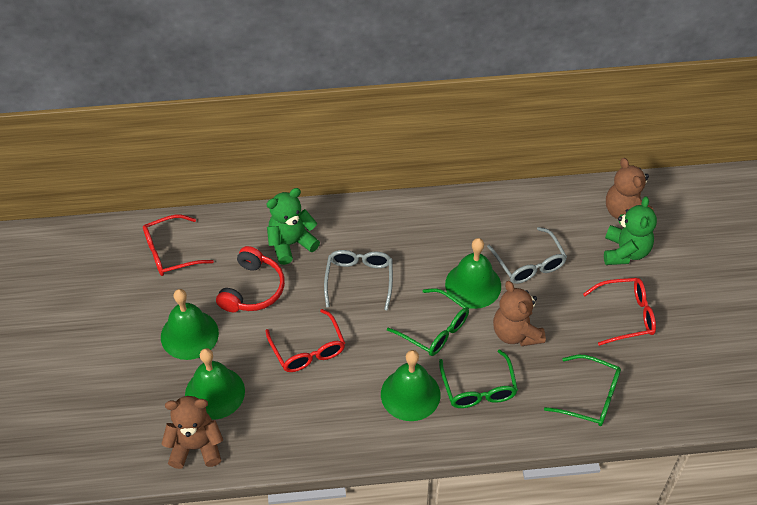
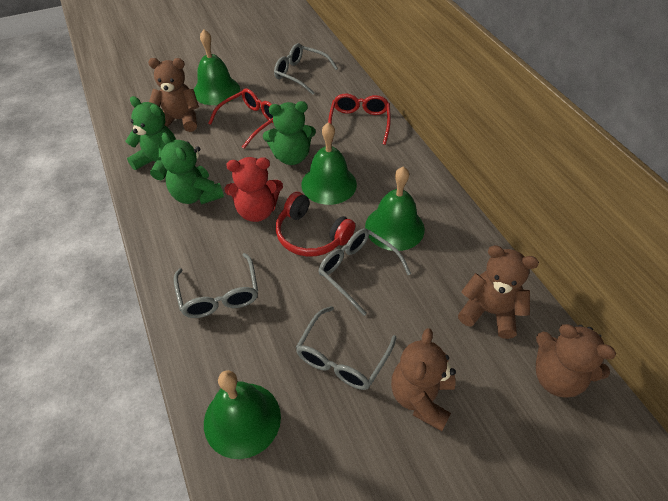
brown teddy bear: [161,396,223,469] [493,281,546,346] [606,158,654,219] = 3 -> [148,58,199,132] [391,328,456,431] [458,245,539,339] [536,324,616,397] = 4
green glasses: [387,288,469,356] [439,350,518,408] [544,355,621,426] = 3 -> none = 0
green teddy bear: [267,188,320,265] [604,196,657,265] = 2 -> [126,96,176,180] [161,133,224,205] [263,101,316,165] = 3
grey glasses: [324,250,393,311] [487,227,567,284] = 2 -> [174,253,258,318] [274,43,338,95] [296,306,396,390] [319,228,411,316] = 4
red glasses: [143,215,214,276] [265,309,345,372] [583,278,656,346] = 3 -> [208,88,273,149] [328,94,391,145] = 2
red teddy bear: none = 0 -> [224,157,283,222] = 1

